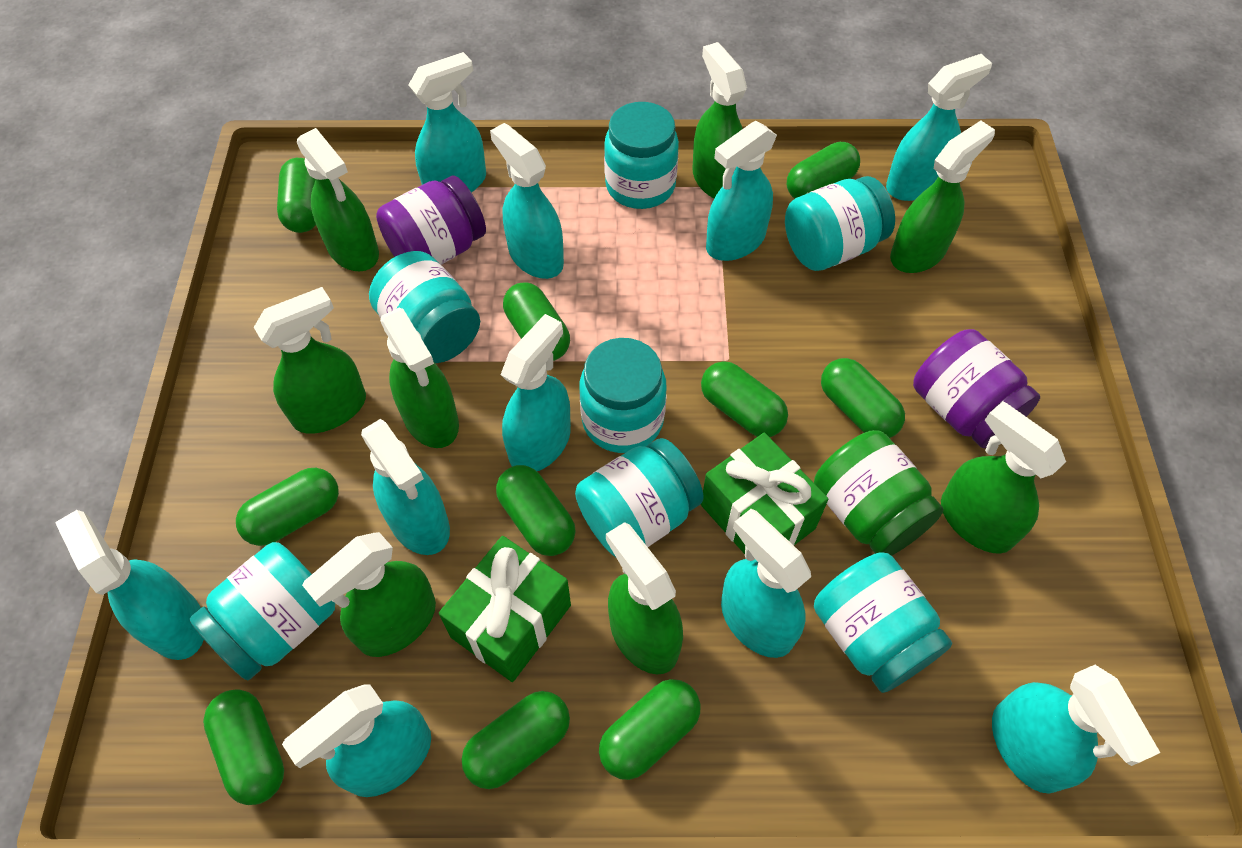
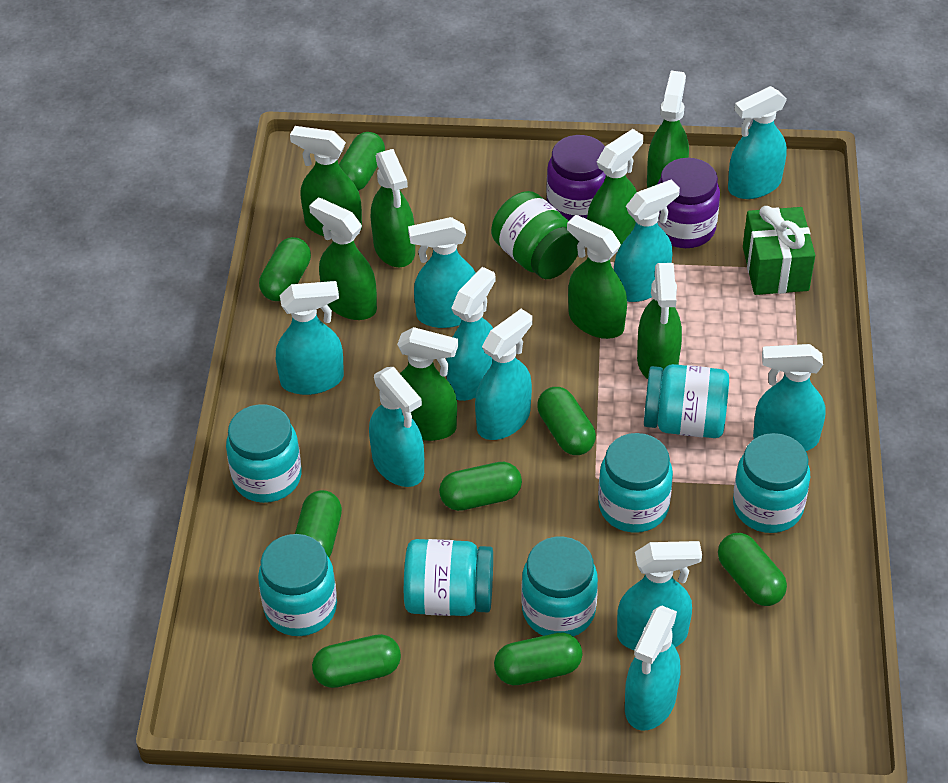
green capsule: [203,689,284,805] [236,468,339,546] [277,158,316,233] [461,691,570,789] [496,465,576,556] [503,282,570,361] [599,679,700,780] [701,361,788,437] [787,142,860,199] [821,358,905,438] = 10 -> [259,237,311,301] [295,490,342,558] [312,634,401,688] [339,132,385,191] [439,462,522,511] [494,633,582,685] [537,387,596,455] [718,533,787,606] = 8
green gift: [439,536,571,682] [701,433,828,554] = 2 -> [743,206,815,295] = 1

